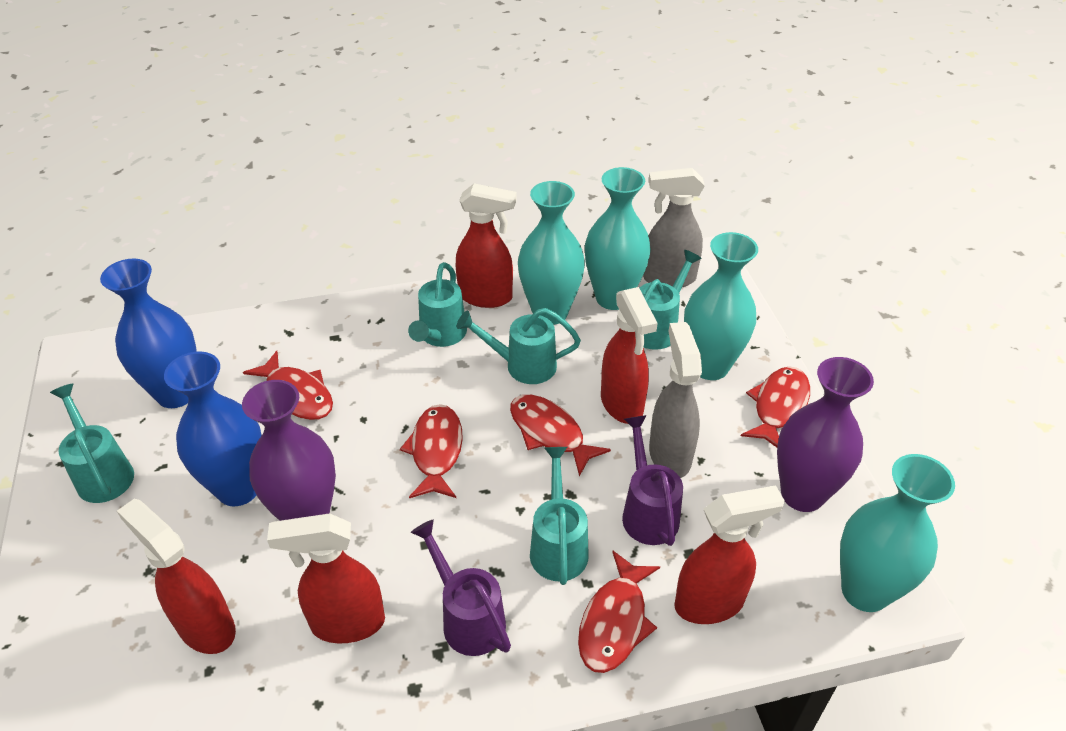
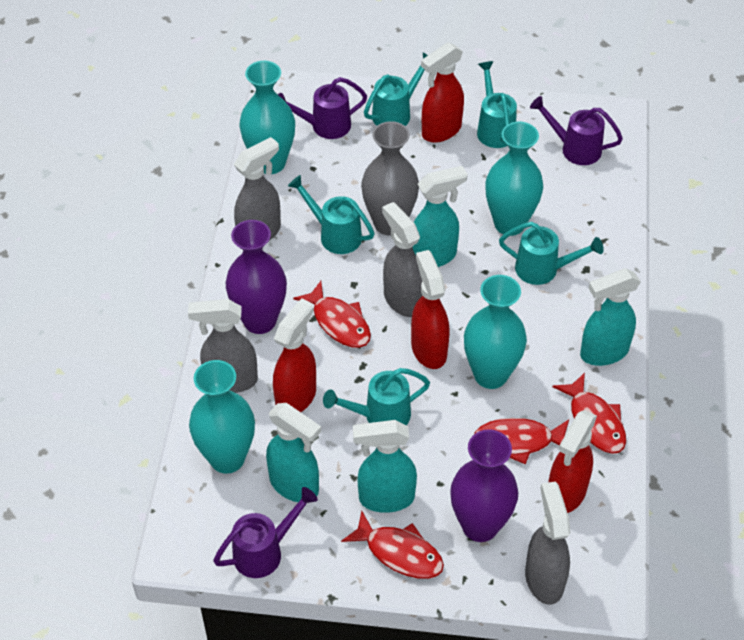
blue vase: [100,259,196,408] [164,351,262,506] = 2 -> none = 0
grey spray bottle: [643,168,705,287] [649,322,702,478] = 2 -> [188,299,258,393] [234,137,281,240] [382,202,423,317] [525,481,571,605] = 4
grey vase: none = 0 -> [361,121,419,236] = 1
purple watering can: [411,520,511,656] [622,415,683,546] = 2 -> [213,487,318,578] [277,77,367,139] [530,96,623,165] = 3
red fish: [243,351,333,420] [400,404,463,498] [510,395,611,476] [578,551,660,673] [741,366,810,447] = 5 -> [293,281,371,348] [341,511,444,579] [474,418,569,464] [552,373,626,454] = 4
red spray bottle: [117,499,236,654] [267,513,385,643] [456,183,517,308] [601,287,658,424] [674,486,785,624] = 5 -> [273,298,316,412] [411,250,450,369] [421,42,464,143] [549,410,597,513] = 4
turquoise spray bottle: none = 0 -> [266,403,321,502] [353,420,417,513] [413,166,467,267] [580,268,641,366] = 4

